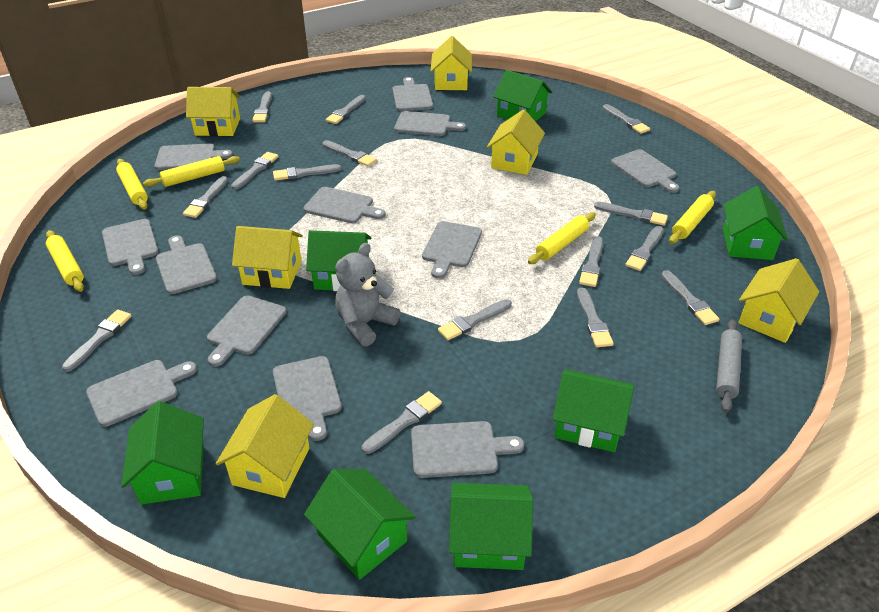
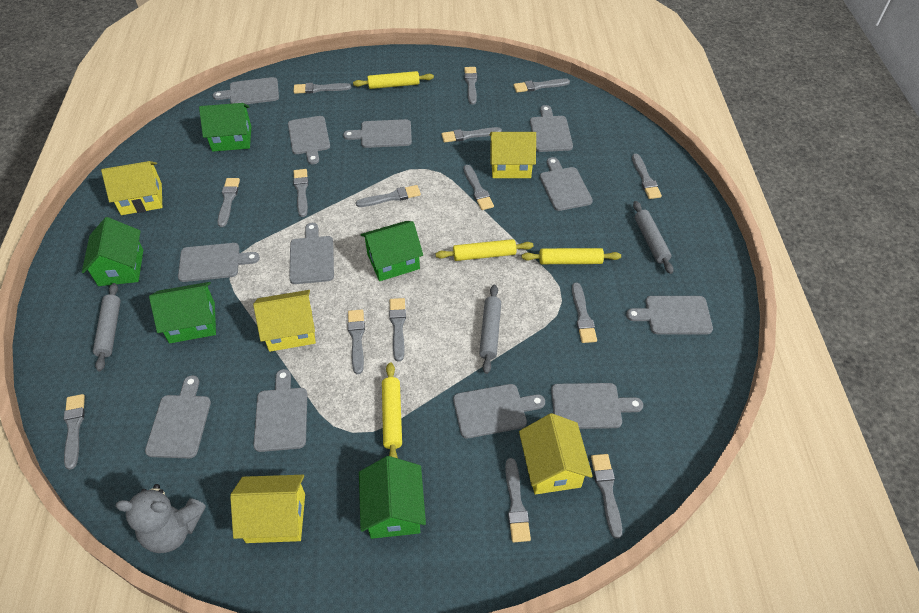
green house: [121,401,204,505] [304,469,415,580] [306,230,372,291] [449,483,533,570] [493,70,552,121] [553,369,634,452] [723,186,788,260] = 7 -> [82,217,143,286] [149,282,216,343] [199,103,251,152] [359,456,426,539] [361,221,423,281] = 5
grey rolling pin: [716,319,742,413] = 1 -> [93,283,121,371] [479,285,501,374] [633,201,674,274] = 3
yellow house: [186,87,240,136] [216,394,314,498] [232,226,303,289] [431,36,472,90] [487,109,545,175] [739,258,819,343] = 6 -> [101,161,162,215] [230,475,305,543] [253,290,316,352] [489,132,536,178] [519,413,593,495] = 5
yellow rolling pin: [46,230,84,292] [116,159,148,210] [143,156,240,187] [528,212,596,264] [669,191,716,244] = 5 -> [353,71,434,89] [382,362,402,458] [435,239,534,261] [522,248,621,264] = 4

